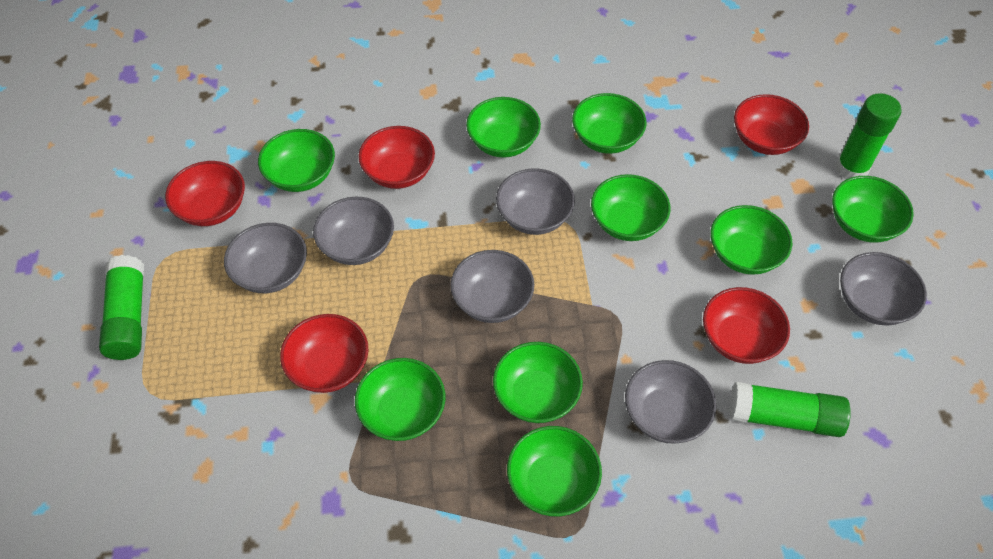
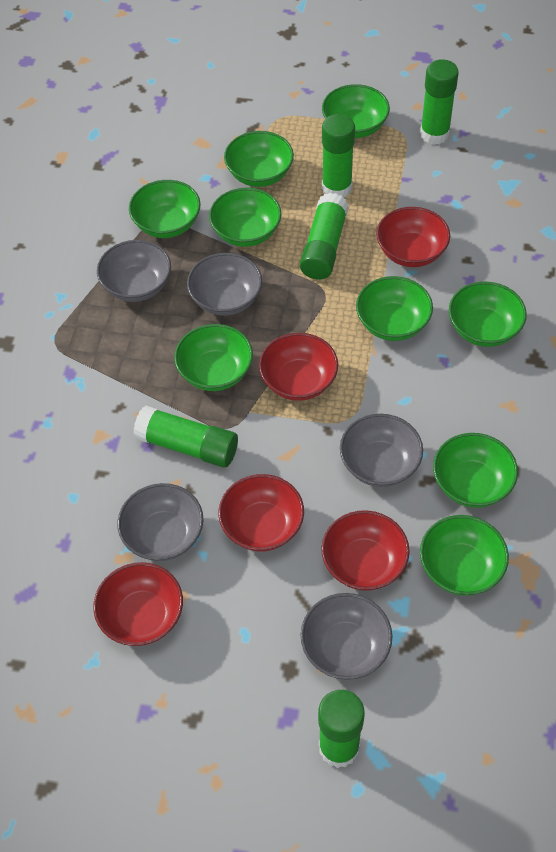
green glue stick: [99,255,144,360] [729,382,851,437] [835,93,902,179] = 3 -> [133,405,238,468] [300,193,349,280] [318,690,365,768] [322,114,355,198] [420,59,459,145] = 5
grey bowl: [224,223,307,293] [313,197,394,265] [450,250,534,323] [496,168,575,235] [625,360,716,444] [840,252,927,326] = 6 -> [97,240,171,302] [117,483,203,561] [187,253,262,316] [301,593,392,680] [340,414,423,487] = 5

